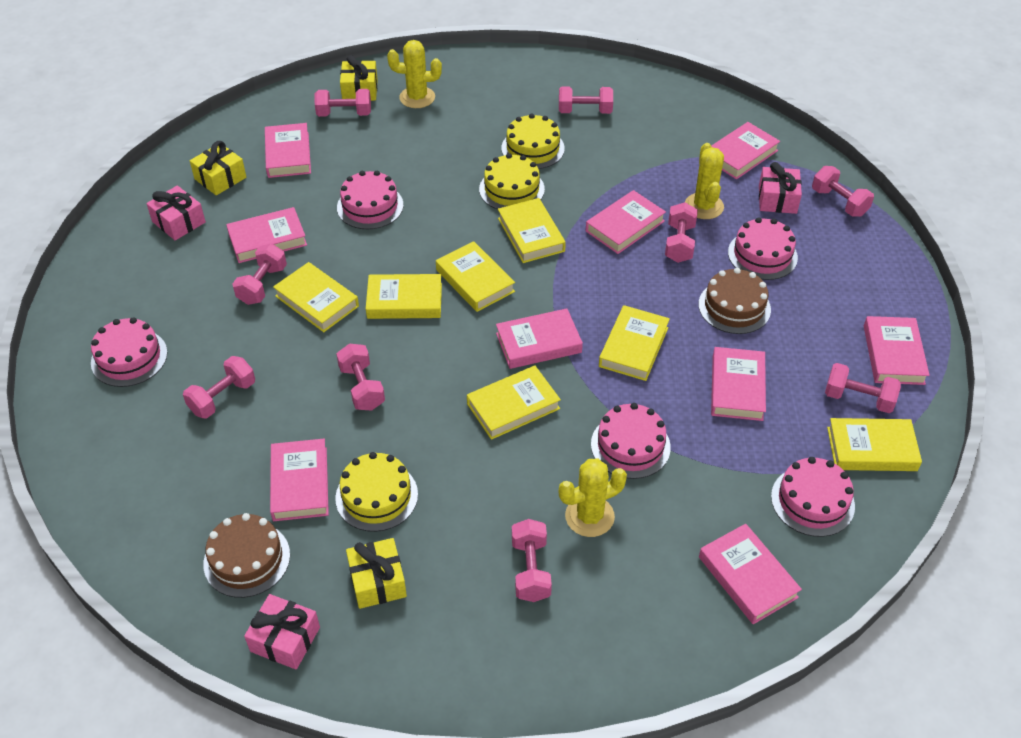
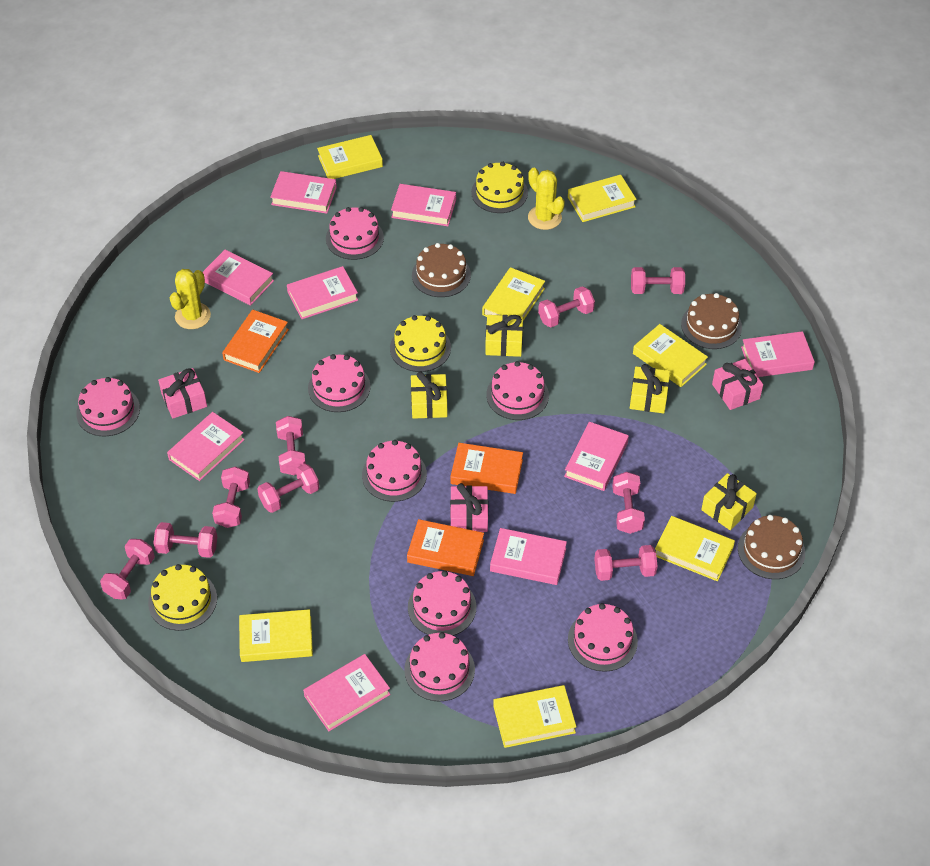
brown cake: [203,513,290,598] [698,268,771,334] = 2 -> [412,243,471,297] [681,293,742,349] [738,515,805,579] = 3
orange book: none = 0 -> [222,310,289,373] [407,519,484,576] [450,443,523,494] = 3
pink cake: [91,317,168,387] [337,171,404,229] [591,403,671,479] [728,217,798,280] [771,457,855,537] = 5 -> [76,377,140,436] [308,354,371,412] [326,207,384,260] [362,440,427,502] [404,632,475,702] [408,571,476,636] [486,361,549,420] [568,603,638,672] = 8
yellow cactus: [387,40,442,108] [559,459,627,537] [685,143,724,219] = 3 -> [170,269,211,329] [528,168,565,230] = 2
yellow gift: [190,141,246,195] [340,55,378,101] [346,538,407,609] = 3 -> [411,372,447,419] [485,315,523,357] [630,364,670,413] [701,473,757,530] = 4

